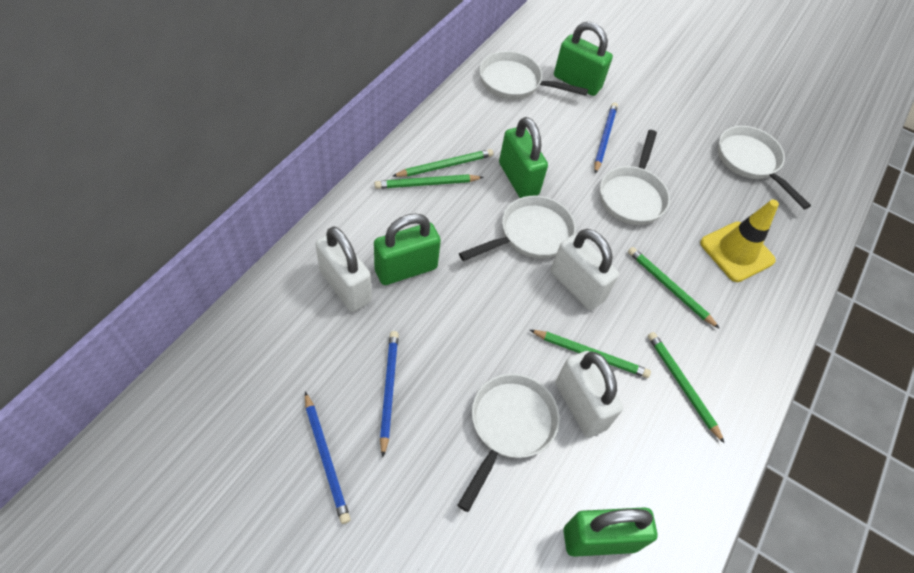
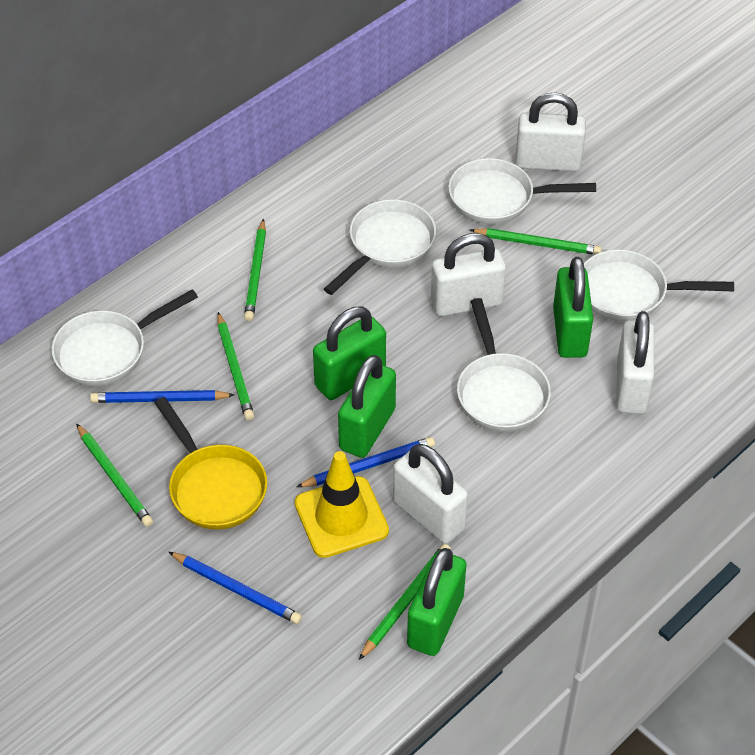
white padlock: [316,226,372,312] [551,229,619,310] [556,351,623,437] = 3 -> [393,444,468,543] [431,233,506,317] [515,92,586,172] [616,311,654,414] = 4
yellow pan: none = 0 -> [155,397,267,530] = 1

